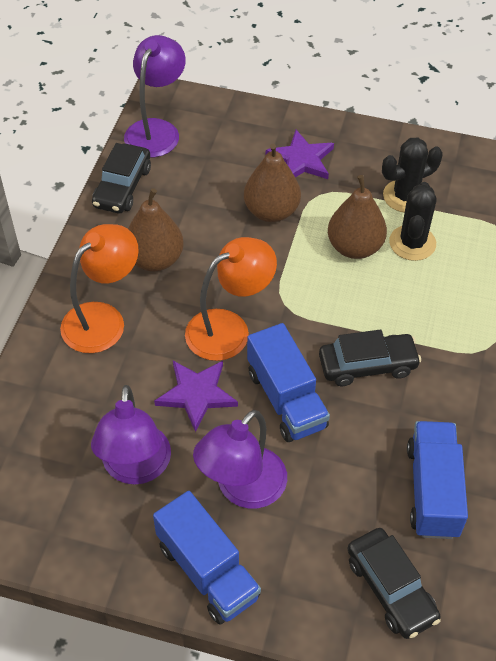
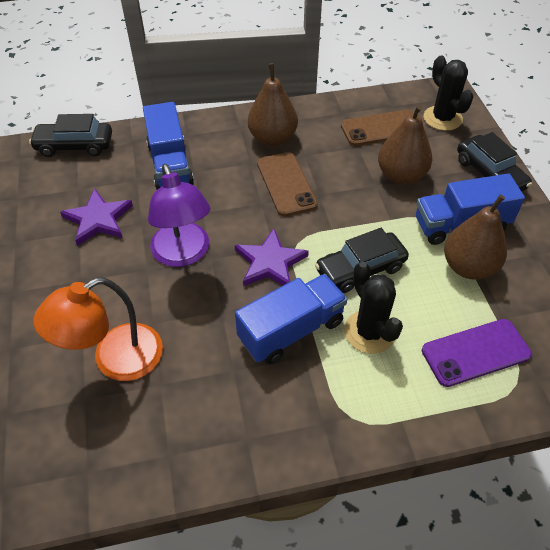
brown phone: none = 0 -> [257,152,318,216] [341,110,413,146] = 2
orange lamp: [60,224,139,353] [185,237,277,361] = 2 -> [33,277,163,381] = 1
purple lamp: [91,385,171,485] [124,35,186,158] [193,410,287,509] = 3 -> [148,164,210,267] = 1
purple phone: none = 0 -> [422,319,532,387] = 1

